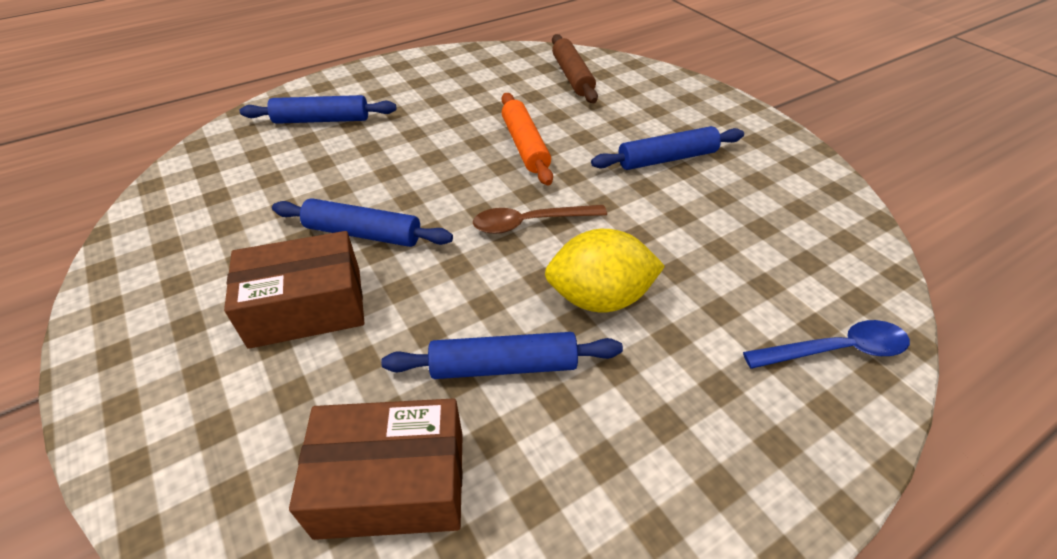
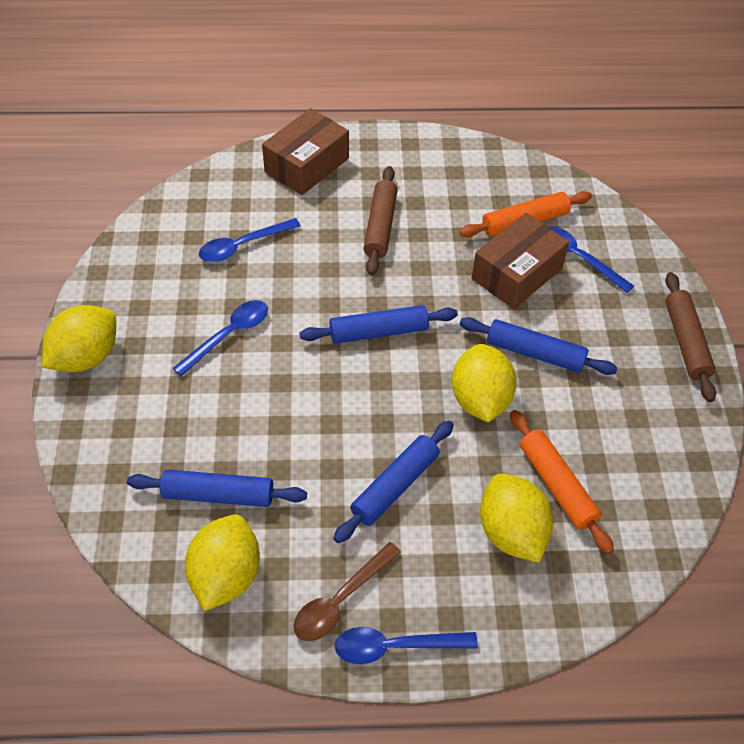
blue spoon: [743,320,910,369] = 1 -> [173,300,268,376] [199,218,301,262] [335,627,478,664] [549,227,634,293] = 4
brown rolling pin: [552,34,598,103] = 1 -> [364,166,397,275] [665,272,716,402] = 2
orange rolling pin: [502,93,553,186] = 1 -> [459,191,592,237] [510,410,614,554] = 2
yellow lemon: [545,229,665,313] = 1 -> [42,305,116,372] [185,514,260,611] [452,344,517,422] [480,474,553,563] = 4

